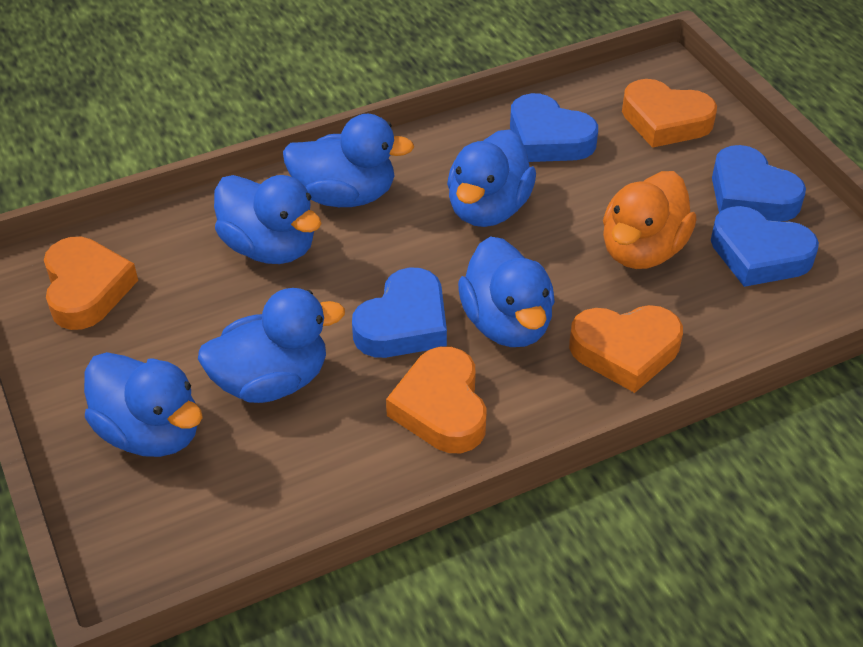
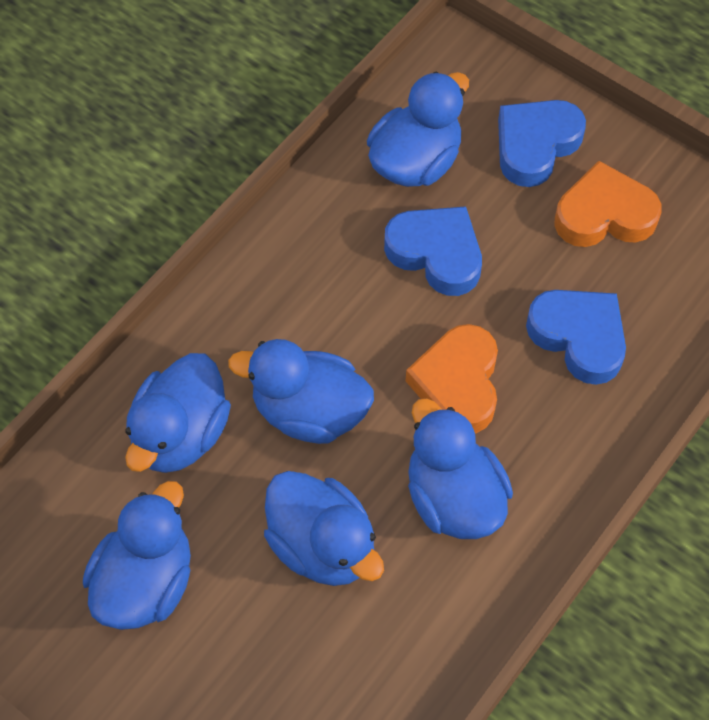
blue heart: [352,267,447,358] [510,93,598,162] [711,206,819,287] [712,145,806,221] = 4 -> [384,206,482,296] [498,100,586,187] [526,290,626,385] = 3
orange duck: [603,171,697,269] = 1 -> none = 0
orange heart: [44,237,138,330] [386,347,487,453] [569,305,683,393] [622,79,717,148] = 4 -> [406,324,498,433] [554,161,662,247] = 2

